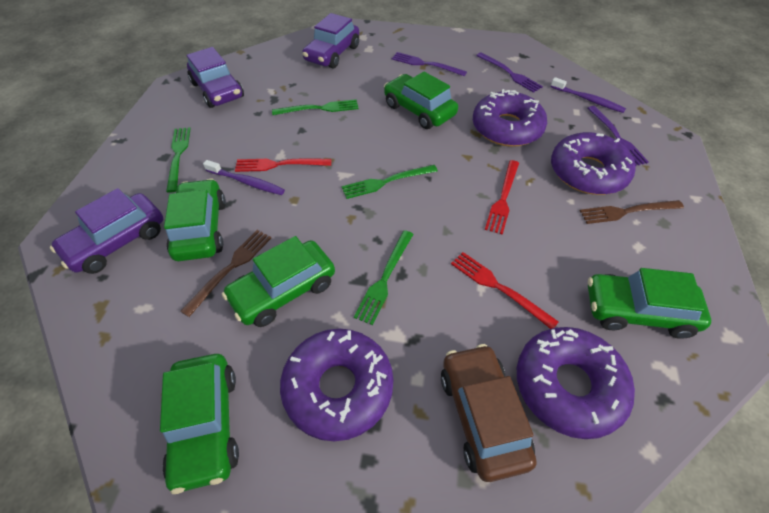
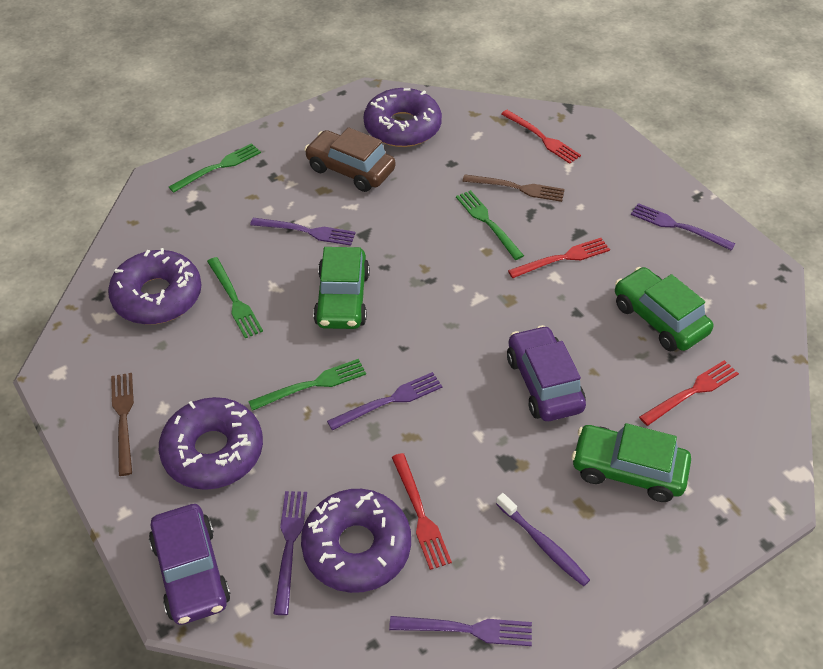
green car: [160,354,239,494] [164,179,226,261] [222,236,335,327] [384,71,458,129] [588,268,711,339] = 5 -> [313,247,370,329] [571,423,691,502] [615,267,713,351] = 3
purple car: [50,188,163,274] [187,47,244,108] [302,13,359,68] = 3 -> [149,504,230,625] [507,325,586,421] = 2
purple fork: [392,52,467,76] [476,53,543,93] [588,106,649,166] = 3 -> [250,218,356,246] [273,491,307,615] [327,372,442,431] [389,616,532,646] [631,203,735,251] = 5
purple toothbrush: [203,160,285,195] [551,77,626,113] = 2 -> [496,493,590,586] = 1
red fork: [235,159,331,172] [451,252,559,329] [485,160,519,235] = 3 -> [392,453,452,570] [501,110,581,164] [508,238,610,278] [639,360,739,426] = 4

